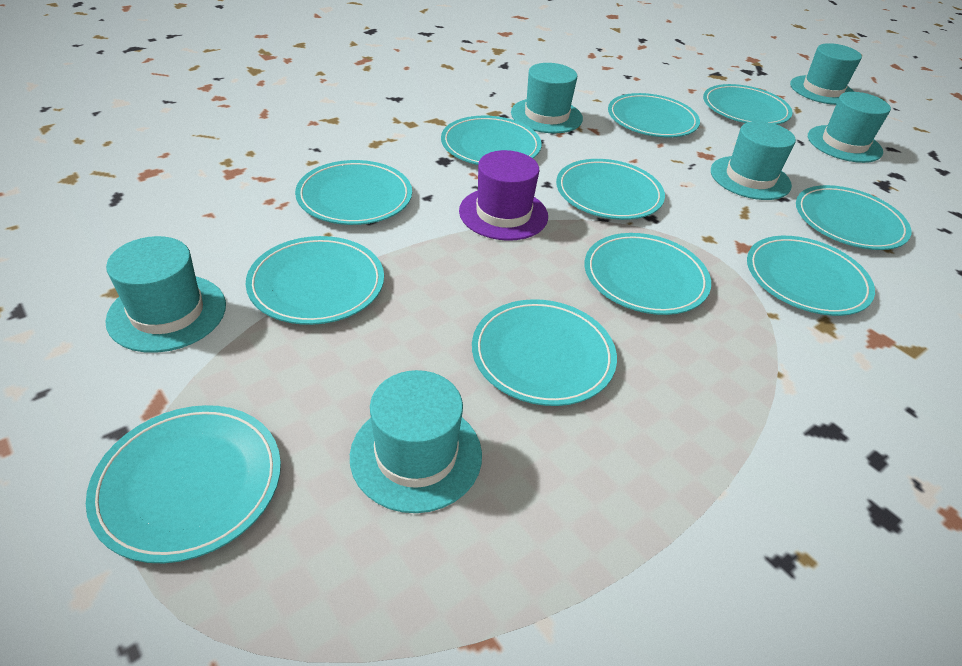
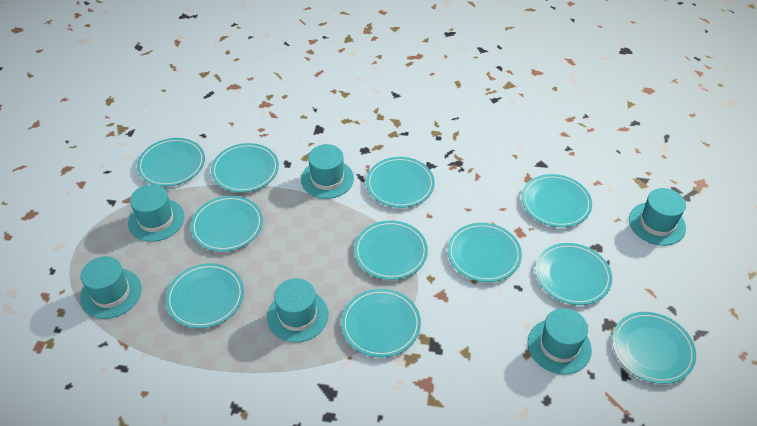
purple hat: [459,150,548,241] = 1 -> none = 0

